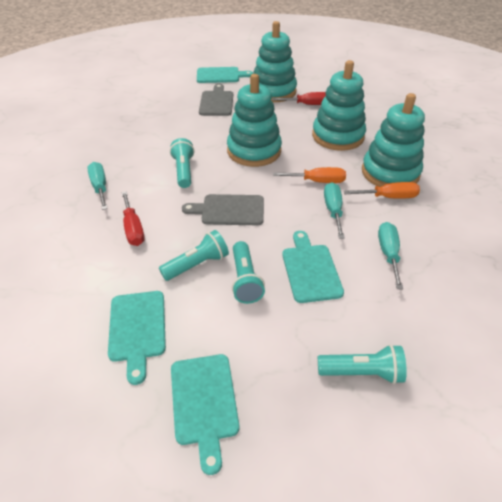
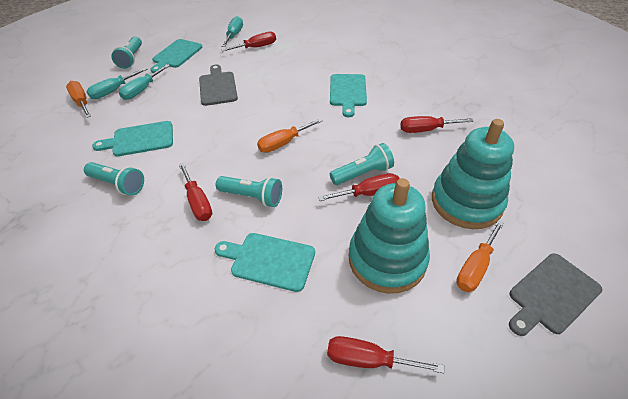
orange screwdriver: [273,167,346,183] [344,182,420,199] = 2 -> [66,81,91,118] [257,118,323,153] [456,220,504,292] = 3
red screwdriver: [121,191,145,246] [272,92,326,105] = 2 -> [179,162,212,221] [221,32,276,52] [318,173,400,201] [327,336,444,373] [401,116,474,133] = 5
turquoise stacking toy: [227,74,282,167] [253,21,297,102] [312,60,366,151] [362,93,425,187] = 4 -> [349,178,430,294] [432,119,514,229] = 2

